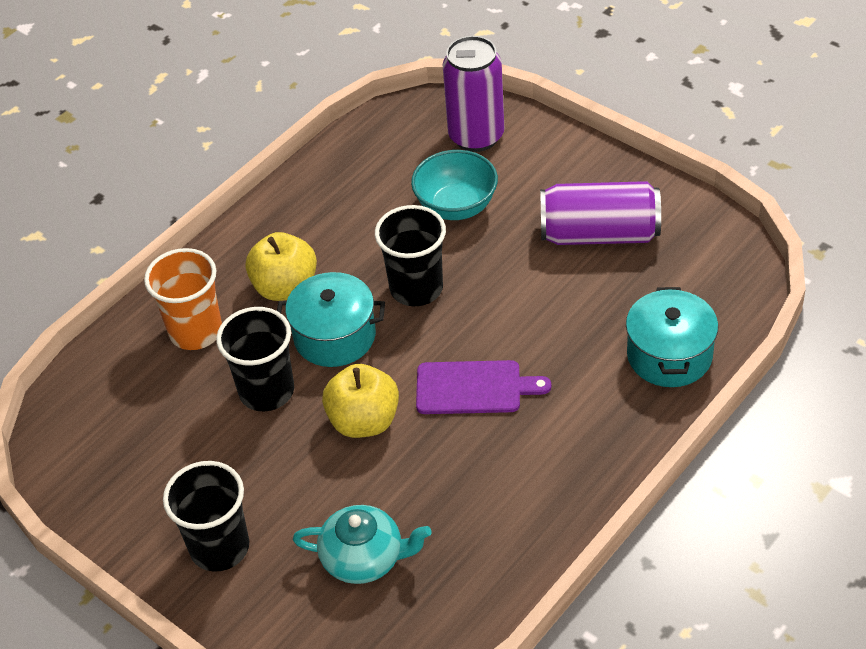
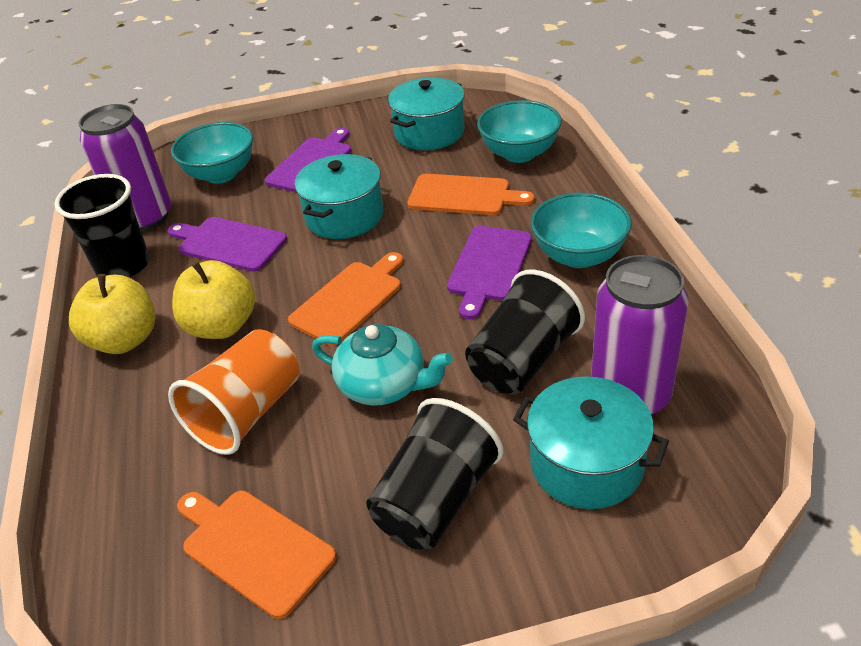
orange cutting board: none = 0 -> [177,491,336,619] [288,252,403,346] [407,174,534,215] = 3
purple cutting board: [416,360,551,414] = 1 -> [168,217,287,272] [265,128,351,193] [447,226,532,319] = 3
turquoise bowl: [411,150,498,220] = 1 -> [171,122,253,184] [477,100,562,163] [531,193,632,268] = 3
turquoise pot: [277,272,385,367] [626,287,718,387] = 2 -> [295,154,384,239] [388,77,465,150] [513,376,669,509] = 3

